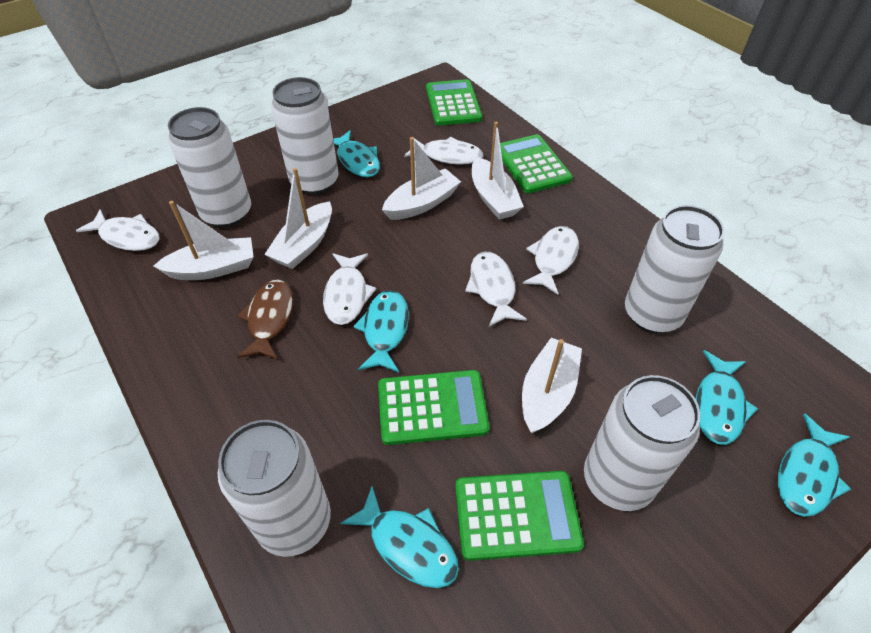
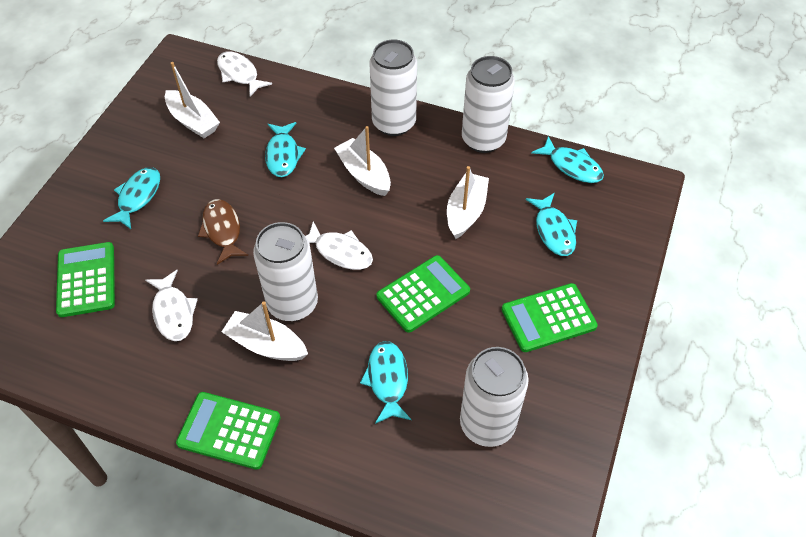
white boat: [154,201,254,280] [264,168,332,269] [382,137,461,220] [472,122,524,220] [522,338,582,434] = 5 -> [165,62,220,138] [221,301,308,361] [334,126,391,196] [447,166,489,239] = 4
white can: [168,107,251,228] [218,420,331,557] [271,77,339,195] [584,375,700,511] [625,205,724,333] = 5 -> [253,222,318,321] [370,40,417,136] [460,347,529,447] [462,56,515,153] = 4
white fish: [76,209,160,251] [323,253,376,325] [404,136,483,165] [465,252,527,327] [523,226,579,295] = 5 -> [145,270,198,341] [217,52,272,97] [306,221,373,270] = 3

